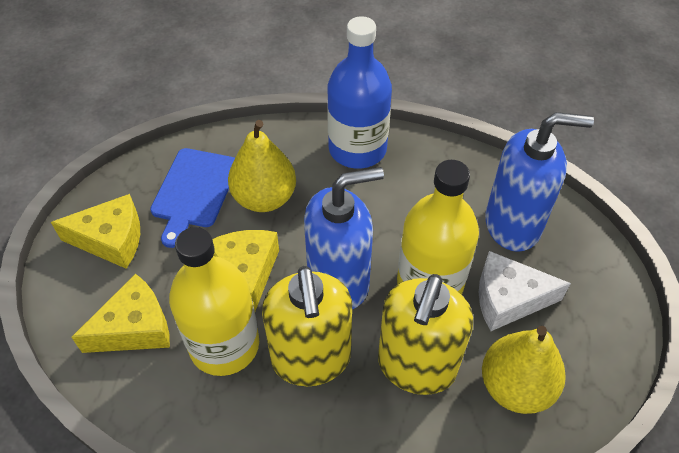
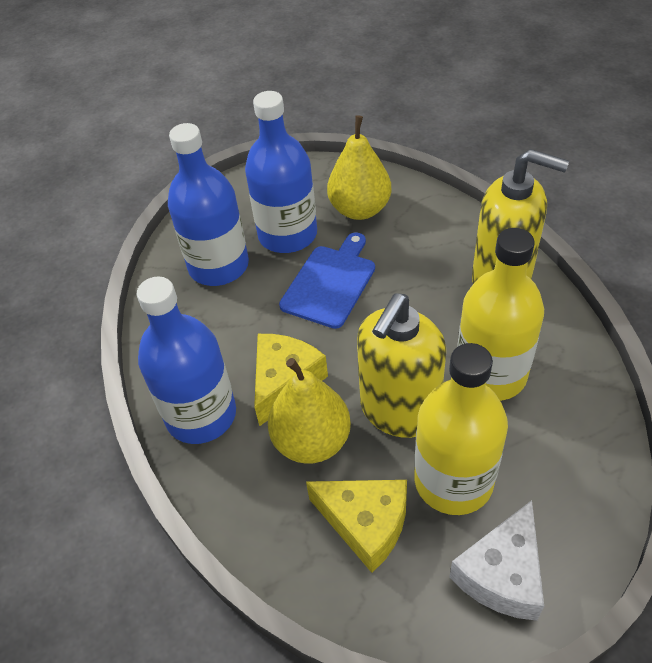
blue bottle: [327,16,392,169] = 1 -> [137,276,236,444] [168,123,249,286] [245,91,317,253] = 3
blue soap dispenser: [304,167,384,309] [485,112,594,252] = 2 -> none = 0
yellow cheese: [51,194,140,269] [71,274,170,353] [212,230,279,311] = 3 -> [254,334,328,427] [306,480,407,573] = 2

